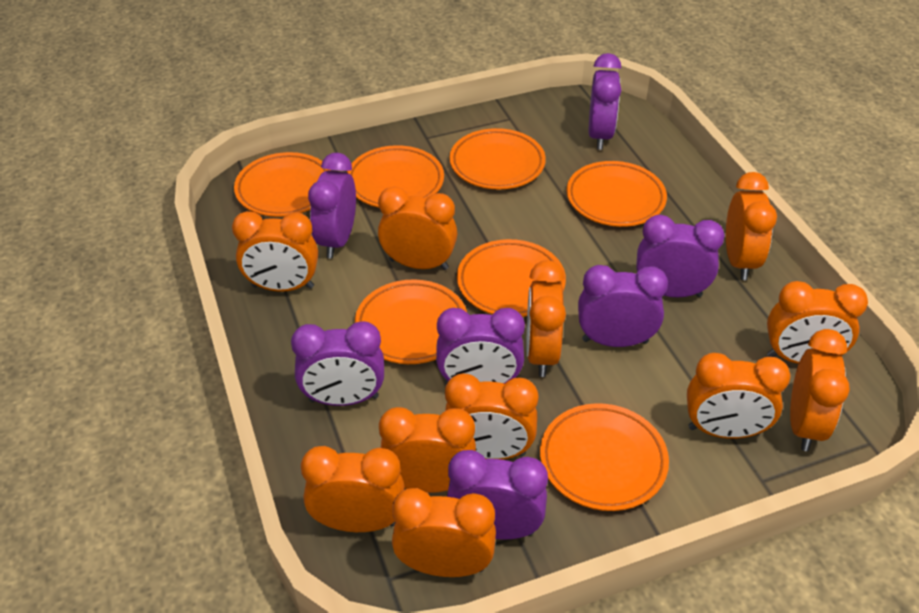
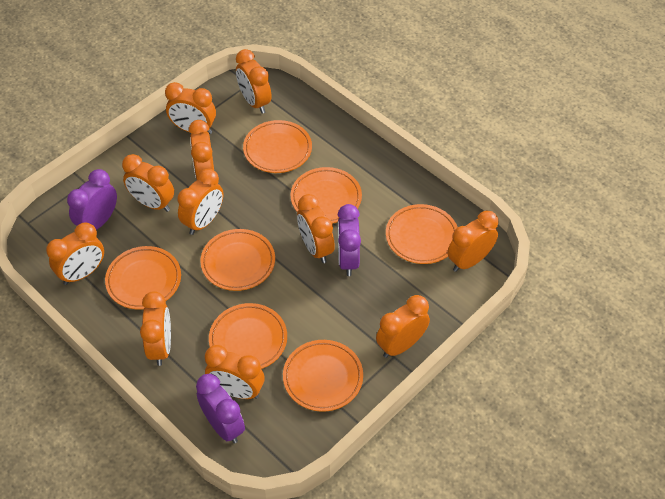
purple clock: [291,321,384,406] [308,153,356,259] [436,308,525,384] [447,450,548,540] [578,265,668,347] [589,53,621,150] [636,215,725,297] = 7 -> [67,169,117,230] [196,374,245,444] [337,204,361,276] = 3

